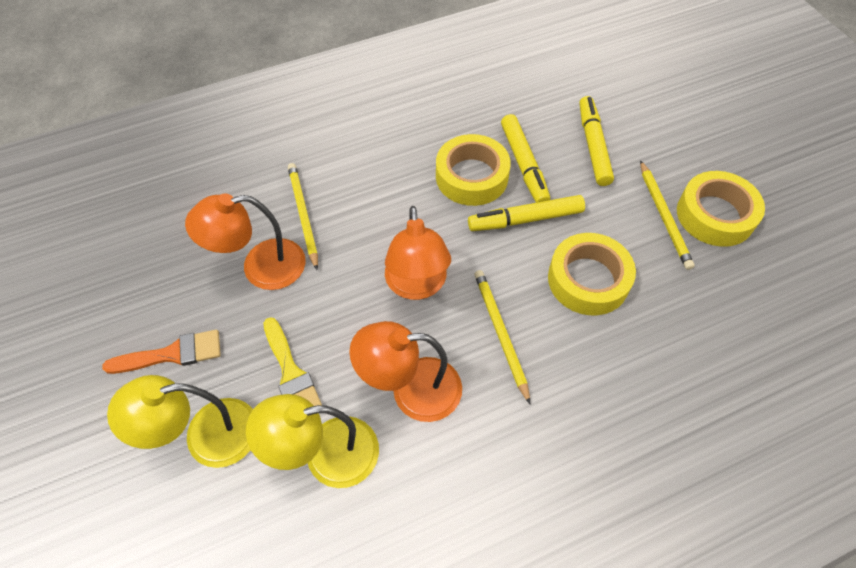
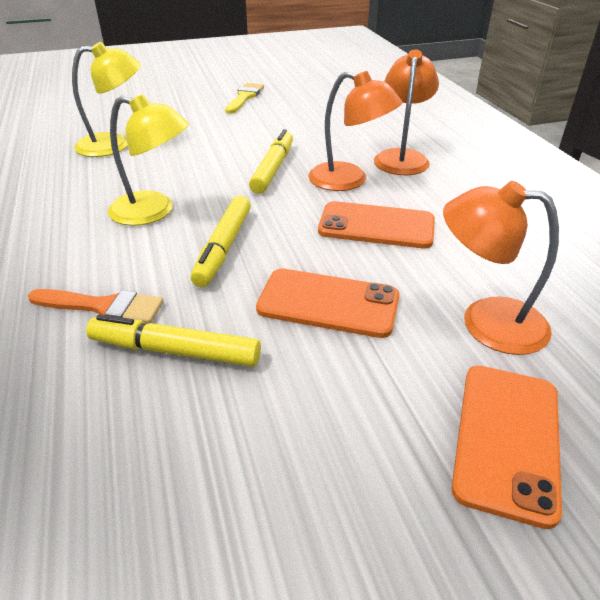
orange phone: none = 0 -> [256,268,400,338] [318,201,435,248] [452,365,562,529] = 3
yellow pencil: [288,163,318,270] [474,270,530,404] [640,160,695,270] = 3 -> none = 0
yellow tape: [436,134,511,206] [548,233,636,315] [677,171,765,247] = 3 -> none = 0

